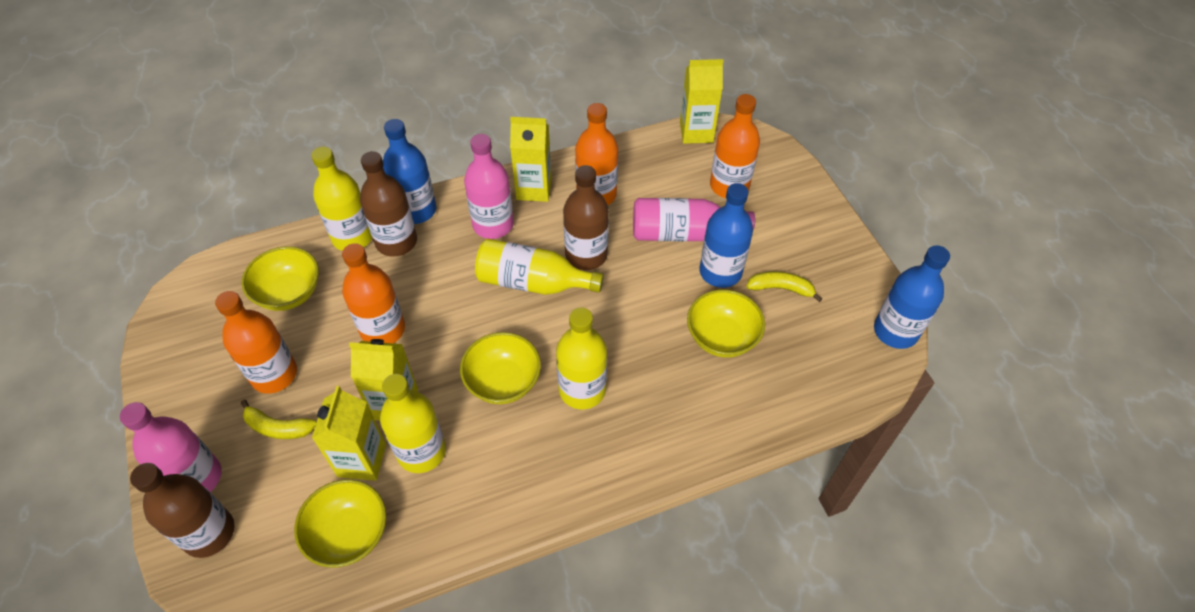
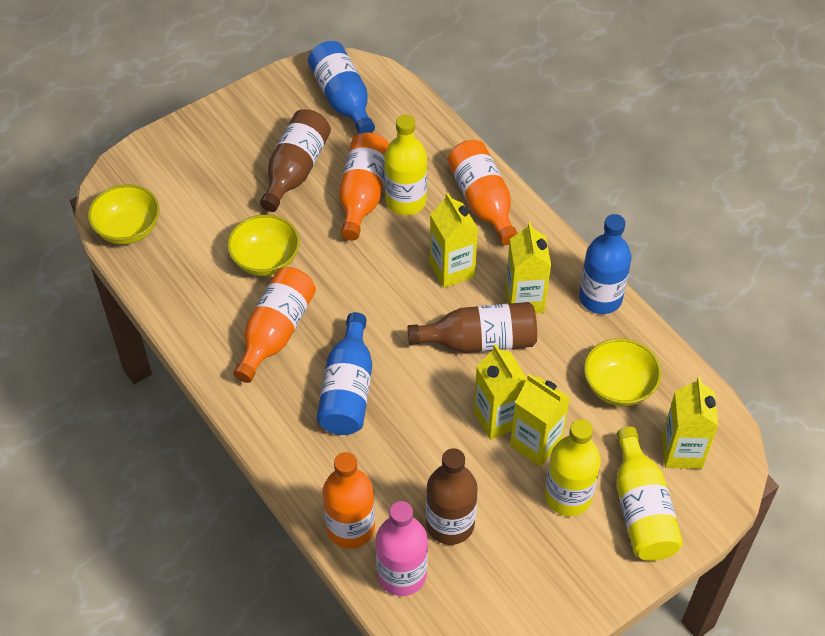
pink bottle: [120,402,222,492] [464,134,514,239] [633,198,755,242] = 3 -> [376,501,428,596] = 1
yellow banana: [241,400,316,439] [746,271,822,302] = 2 -> none = 0
yellow bottle: [311,147,372,251] [380,374,446,473] [475,239,604,295] [556,308,607,409] = 4 -> [384,115,428,215] [545,419,601,516] [616,427,683,561] = 3
yellow bowl: [242,246,319,311] [294,479,386,568] [460,332,541,404] [687,290,765,357] = 4 -> [88,184,160,245] [227,215,300,276] [584,338,661,406] = 3
yellow carton: [312,386,386,481] [349,339,418,420] [510,117,552,202] [680,59,723,144] = 4 -> [430,193,478,288] [474,344,527,440] [505,222,551,314] [510,374,570,467] [662,377,718,469] = 5

